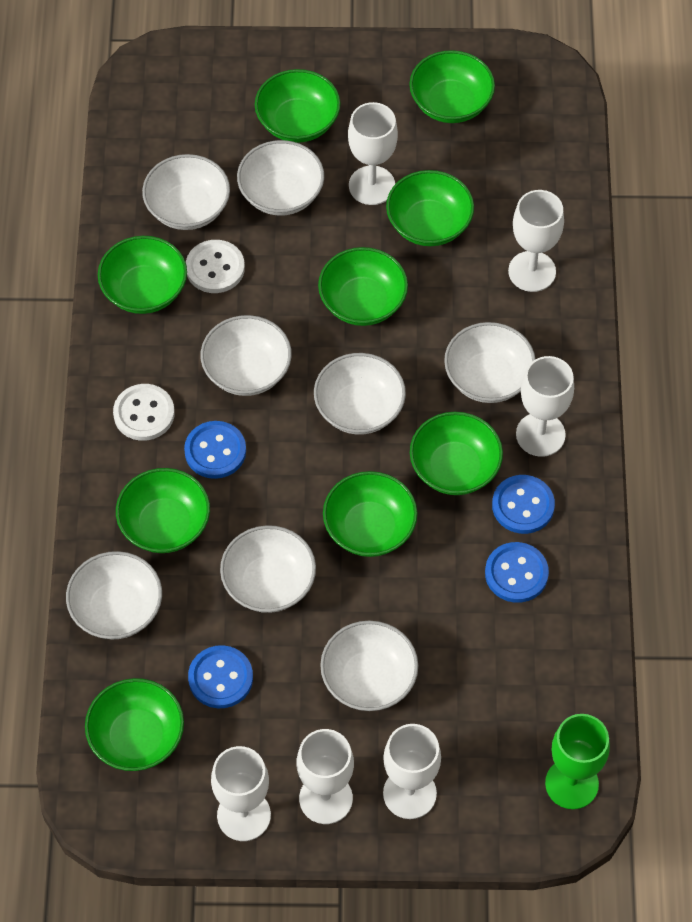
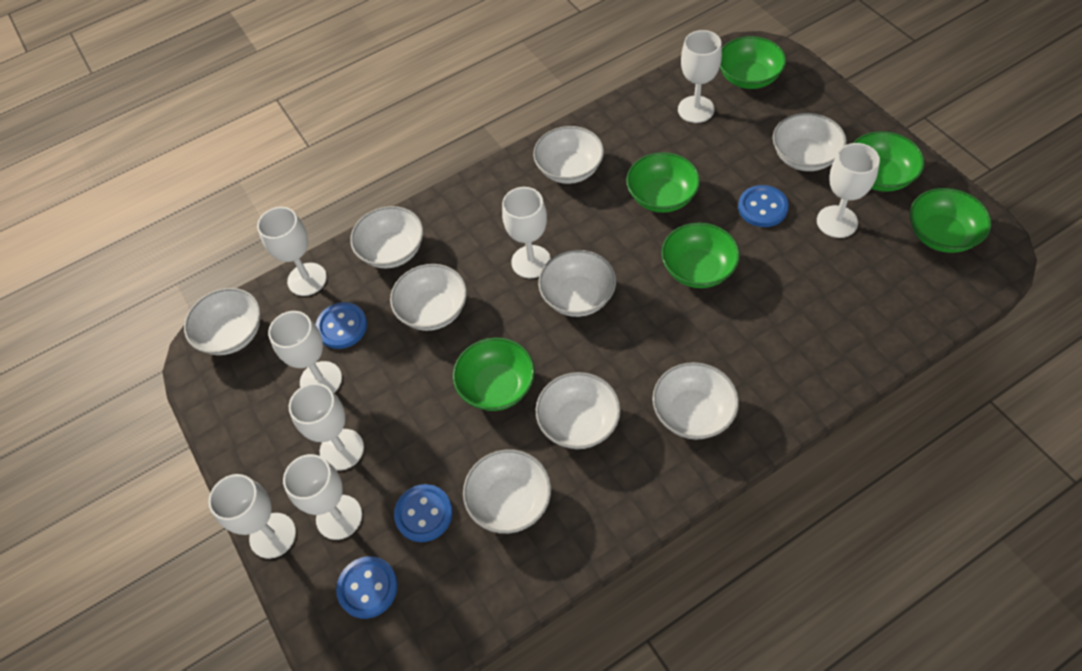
green bowl: [85,678,184,771] [98,236,187,314] [116,468,210,553] [255,69,341,143] [318,247,408,326] [323,471,418,557] [386,170,474,246] [409,50,495,123] [410,412,503,495] = 9 -> [453,338,535,411] [626,152,700,213] [661,223,740,288] [720,36,786,89] [853,131,925,192] [910,188,991,253] = 6
green goblet: [545,714,610,809] = 1 -> none = 0
white bowl: [66,551,162,639] [142,154,230,230] [201,315,292,396] [220,525,316,613] [237,140,324,216] [314,353,406,435] [320,620,418,711] [444,322,535,403] = 8 -> [184,288,261,355] [350,206,423,268] [390,264,467,331] [463,449,551,534] [533,126,604,184] [536,372,621,449] [538,250,616,317] [652,362,739,440] [773,113,847,171] = 9
white button: [113,384,175,441] [186,240,245,293] = 2 -> none = 0
white goblet: [211,746,271,841] [297,729,354,824] [348,102,398,205] [383,724,441,819] [508,190,564,292] [516,356,574,457] = 6 -> [208,474,296,559] [257,207,327,296] [268,311,342,393] [283,454,362,540] [289,383,364,471] [502,187,551,278] [678,30,722,123] [817,143,880,238] = 8

